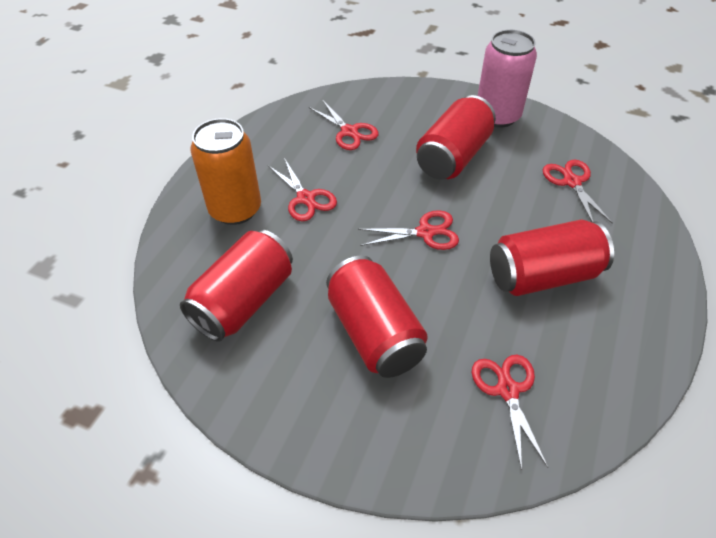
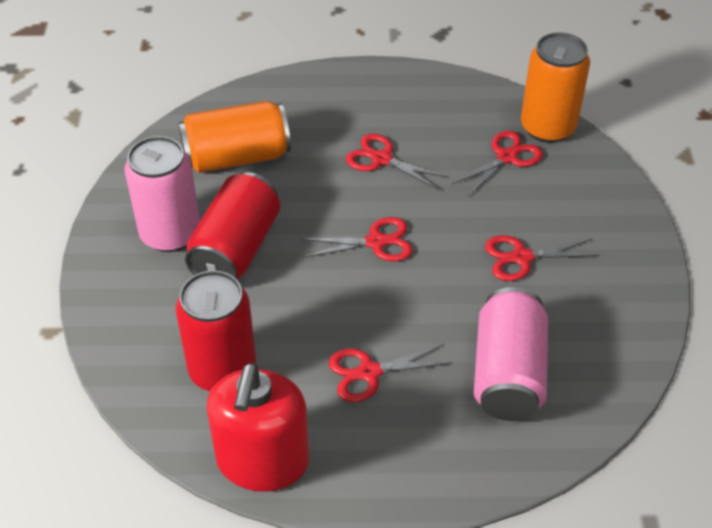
orange can: [191,118,261,225] = 1 -> [178,101,291,173] [521,32,590,143] = 2
pink can: [478,30,537,128] = 1 -> [125,136,200,252] [474,287,548,421] = 2
red can: [180,230,293,342] [326,256,428,378] [416,95,496,179] [490,219,614,296] = 4 -> [176,270,256,391] [185,172,280,279] = 2
red soap dispenser: none = 0 -> [206,363,309,492] = 1

